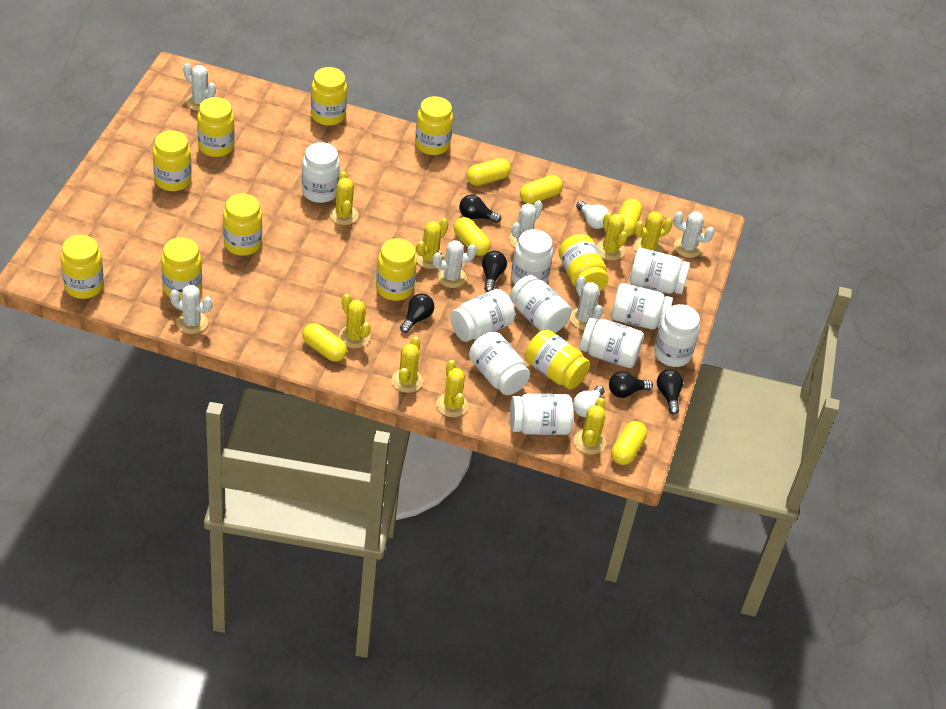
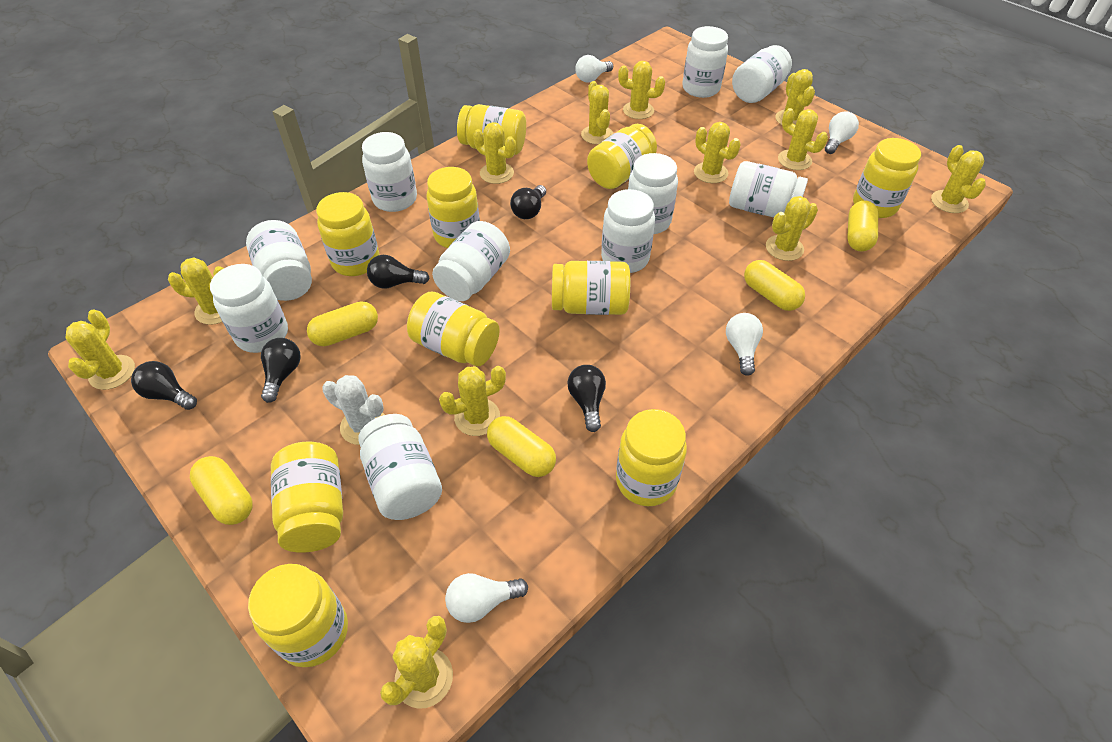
white cactus: [170,285,213,334] [183,63,216,111] [432,240,477,288] [509,200,543,247] [570,276,603,330] [673,211,715,258] = 6 -> [322,375,385,445] = 1
white light bulb: [573,386,605,418] [576,201,609,229] = 2 -> [445,573,528,623] [575,55,613,82] [726,313,763,376] [825,111,859,154] = 4
yellow cactus: [329,172,358,225] [339,294,371,348] [392,336,423,393] [416,218,449,269] [436,360,468,417] [574,398,606,455] [596,213,627,261] [634,212,673,253] = 8 -> [66,310,135,390] [168,257,224,325] [380,616,453,709] [439,366,506,436] [473,122,516,184] [581,81,613,145] [618,61,665,119] [694,122,741,183] [766,196,818,261] [775,69,815,125] [778,108,828,170] [931,145,986,213] = 12
yellow capsule: [302,323,347,362] [454,217,491,256] [467,158,511,186] [520,175,563,204] [611,421,647,465] [619,199,642,237] = 6 -> [190,456,253,525] [307,301,378,346] [487,416,556,477] [744,260,805,311] [847,200,878,252] = 5

